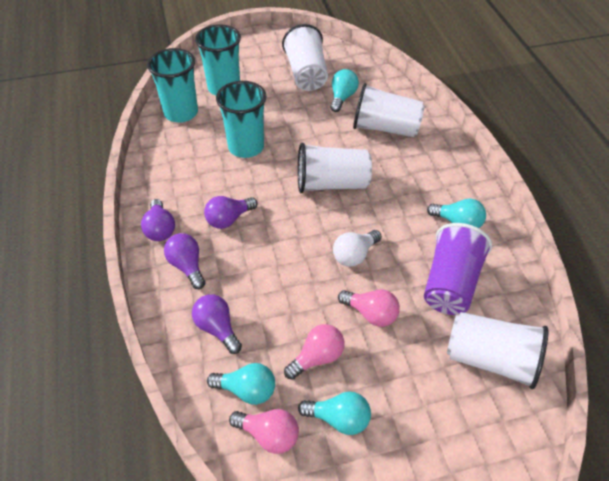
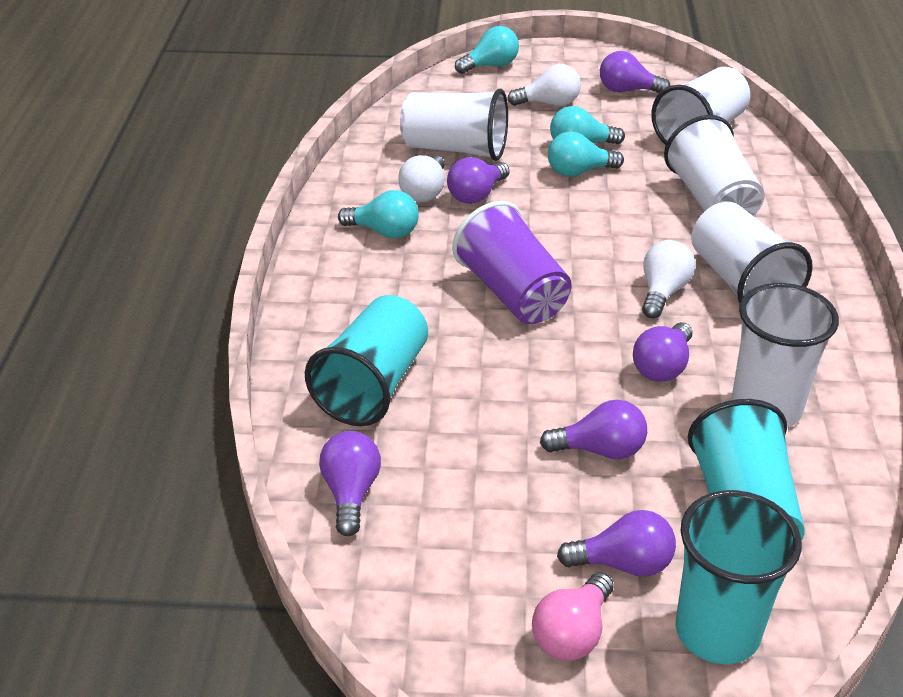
pink light bulb: [229,409,299,454] [284,324,344,380] [338,289,400,327] = 3 -> [532,572,613,661] = 1
purple light bulb: [141,199,175,241] [164,233,205,289] [192,294,242,354] [204,196,258,229] = 4 -> [319,431,381,536] [447,157,509,204] [540,400,647,459] [557,510,676,577] [600,51,670,93] [633,322,692,382] = 6
white cup: [282,24,328,91] [298,142,372,193] [353,83,425,137] [447,312,548,389] = 4 -> [400,89,508,161] [651,67,750,145] [664,115,764,216] [691,202,813,303] [732,283,839,428] = 5
white light bulb: [333,230,382,267] = 1 -> [398,155,445,202] [507,64,581,106] [642,240,695,318] = 3

